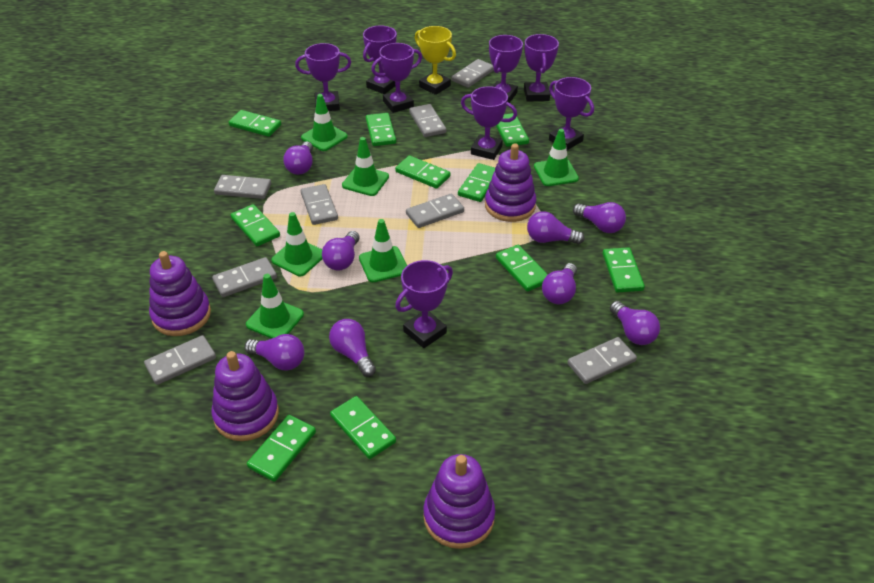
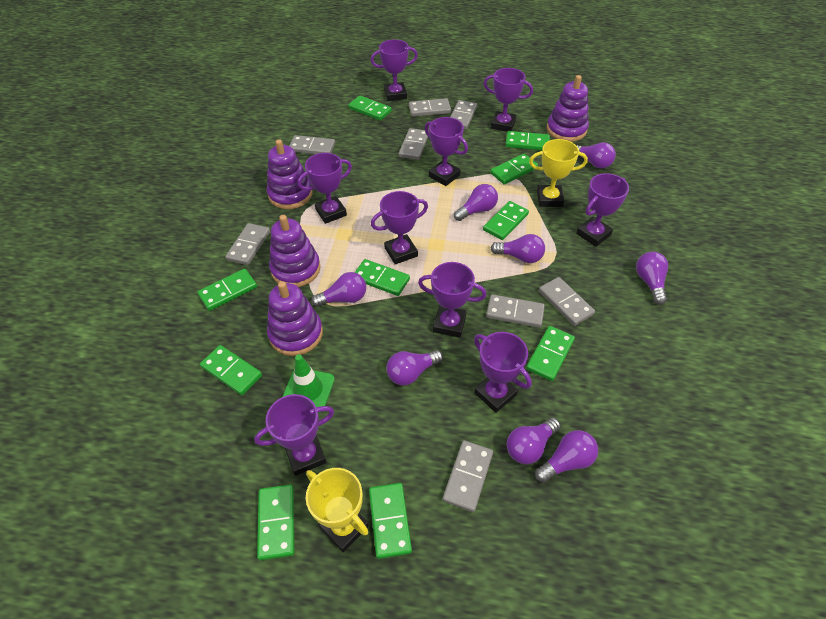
green traffic cone: [246,274,304,339] [271,212,322,276] [301,94,348,151] [342,137,389,196] [359,219,407,282] [534,129,579,186] = 6 -> [282,354,335,413] = 1
purple trophy: [295,43,351,111] [363,26,397,94] [371,43,422,113] [395,260,453,348] [461,86,517,160] [489,35,523,103] [524,34,559,102] [549,77,594,150] = 8 -> [254,394,334,476] [298,153,352,224] [371,39,418,101] [371,191,428,264] [418,262,487,338] [425,117,468,186] [474,332,532,413] [483,68,533,132] [576,173,629,247] = 9
yellow trophy: [415,26,456,95] = 1 -> [306,468,369,552] [529,139,588,207] = 2

